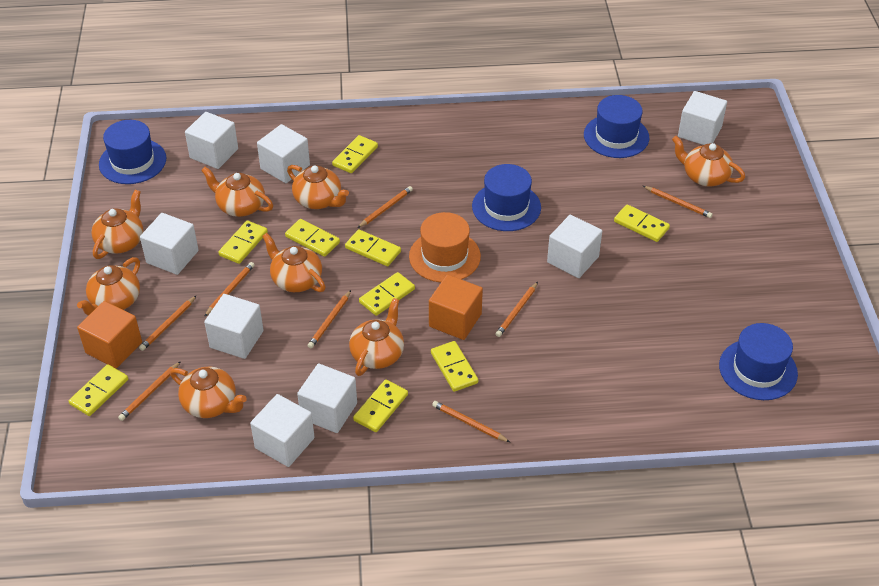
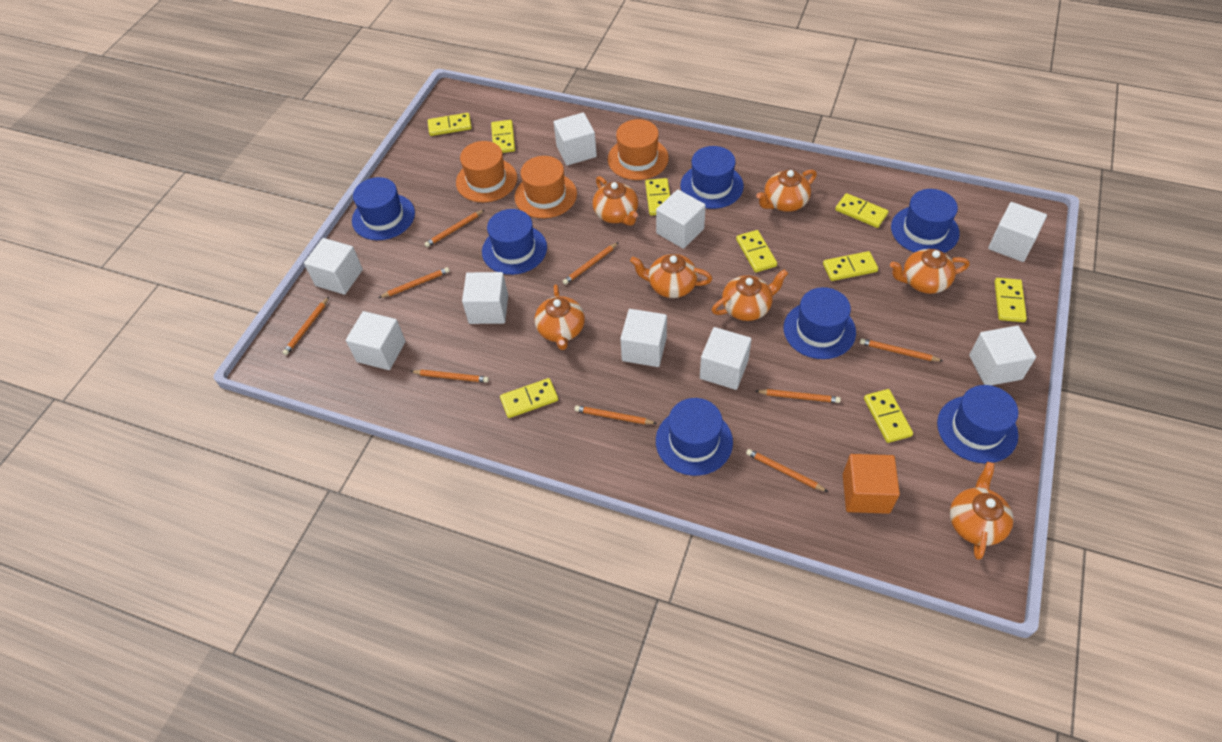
blue hat: [99,120,166,184] [472,164,541,231] [584,95,649,158] [719,323,798,400] = 4 -> [352,177,415,240] [482,209,547,275] [656,398,733,476] [680,146,744,209] [784,287,856,359] [891,189,960,253] [937,385,1018,463] = 7
orange cube: [77,301,142,368] [429,274,483,340] = 2 -> [843,454,900,514] = 1
orange hat: [409,212,481,282] = 1 -> [456,141,517,202] [515,156,577,218] [608,119,669,180] = 3
orange pencil: [118,361,181,421] [139,295,197,351] [204,262,255,317] [308,290,351,348] [358,186,413,228] [432,401,510,442] [496,282,538,337] [643,186,713,218] = 8 -> [282,297,329,355] [379,267,450,298] [410,370,489,383] [424,210,484,247] [562,242,619,285] [575,405,657,424] [746,449,828,492] [756,389,841,403] [860,338,943,361] = 9
orange teapot: [77,257,140,316] [91,190,143,259] [170,367,247,418] [201,167,273,217] [262,233,326,292] [287,165,349,209] [349,298,404,376] [672,136,745,186] = 8 -> [534,285,585,350] [593,176,638,226] [630,254,712,298] [712,269,788,321] [756,170,817,212] [890,249,970,294] [950,462,1013,560] = 7
white cube: [140,213,199,275] [185,112,238,169] [204,294,263,359] [250,394,315,467] [257,124,310,183] [297,363,357,433] [547,215,602,278] [678,91,727,145] = 8 -> [304,238,363,295] [346,311,406,370] [462,272,508,324] [554,112,597,165] [620,309,667,367] [656,190,706,249] [700,327,752,390] [969,325,1036,385] [988,202,1047,262] = 9

